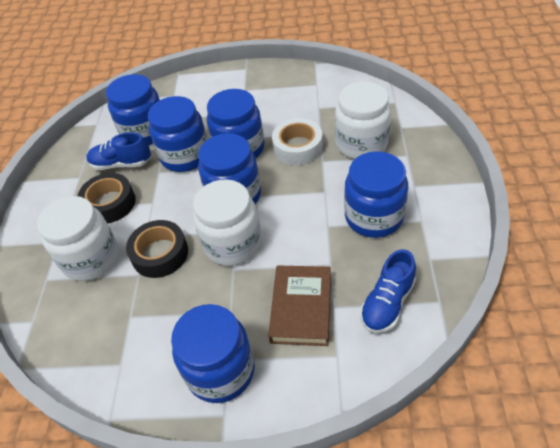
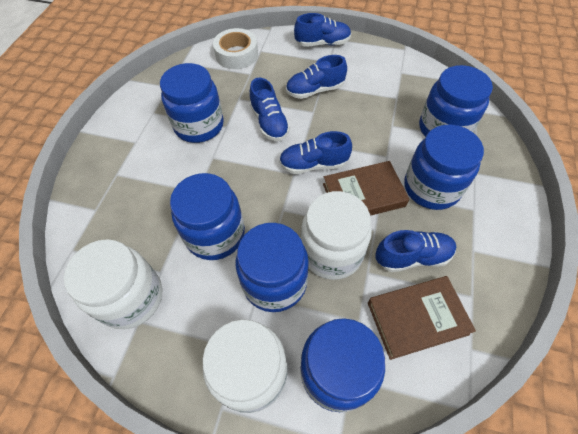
black tape: [78,173,136,224] [126,220,188,278] = 2 -> none = 0
blue shoe: [87,132,151,170] [360,249,416,333] = 2 -> [250,77,290,141] [279,131,352,174] [286,55,347,99] [294,13,351,47] [375,230,456,272] = 5
brown book: [268,265,331,346] = 1 -> [323,161,409,216] [368,276,476,360] = 2

